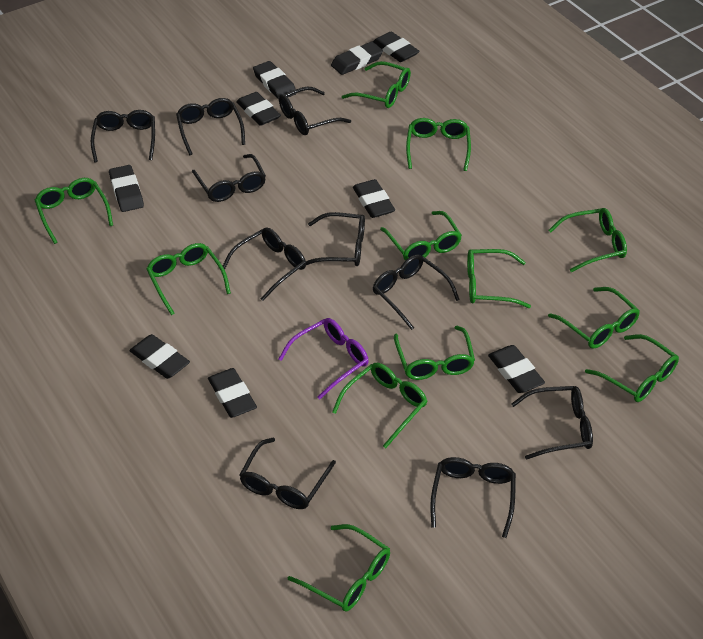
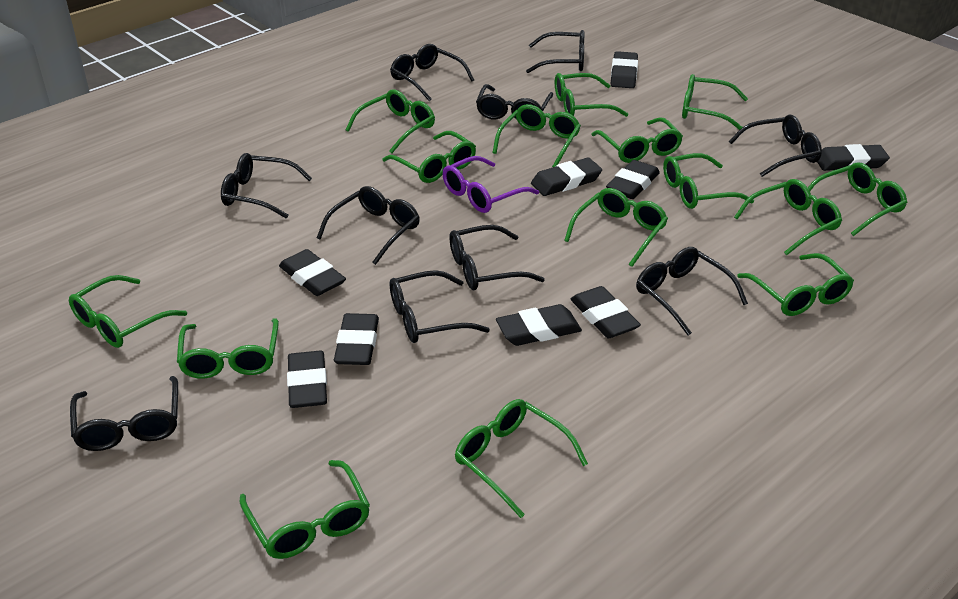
green glasses: [35,178,113,244] [146,243,231,315] [288,524,390,612] [332,363,427,448] [342,61,411,108] [380,211,462,261] [394,326,475,380] [406,118,471,171] [467,249,531,308] [548,287,640,349] [549,208,627,272] [585,334,679,402] = 12 -> [69,275,187,348] [177,318,279,379] [239,460,370,559] [346,89,435,153] [382,131,476,183] [455,399,588,518] [493,104,581,167] [555,73,628,117] [564,188,668,267] [591,117,683,163] [663,153,754,209] [682,74,748,130] [734,179,842,255] [737,253,854,316] [808,162,908,236] = 15

